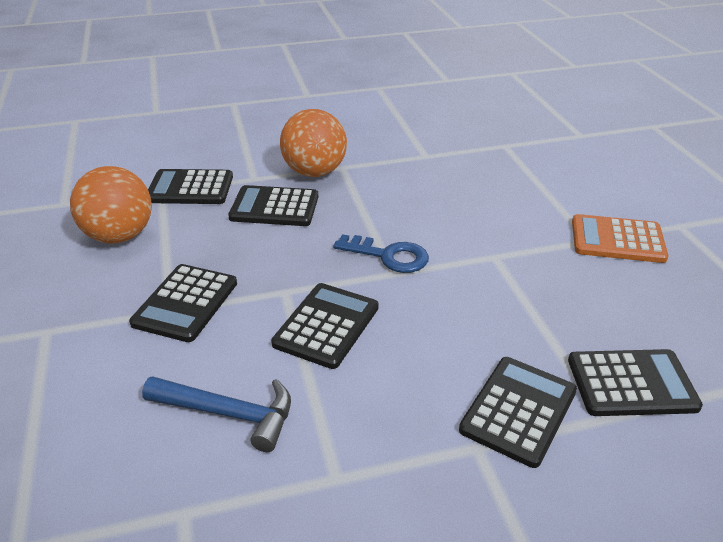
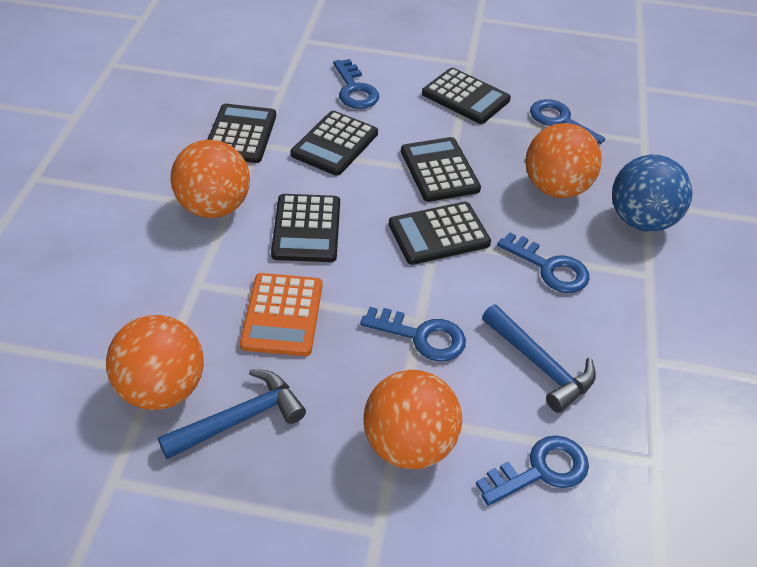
blue ball: none = 0 -> [612,155,693,232] = 1
blue hammer: [142,376,291,452] = 1 -> [158,369,306,459] [482,305,596,413] = 2
blue key: [333,234,429,273] = 1 -> [333,59,379,109] [360,307,466,362] [476,435,589,506] [497,232,590,293] [530,99,605,144] = 5
orange ball: [70,166,152,244] [280,109,347,177] = 2 -> [106,315,204,410] [170,140,250,218] [364,370,462,469] [526,123,602,198] = 4

